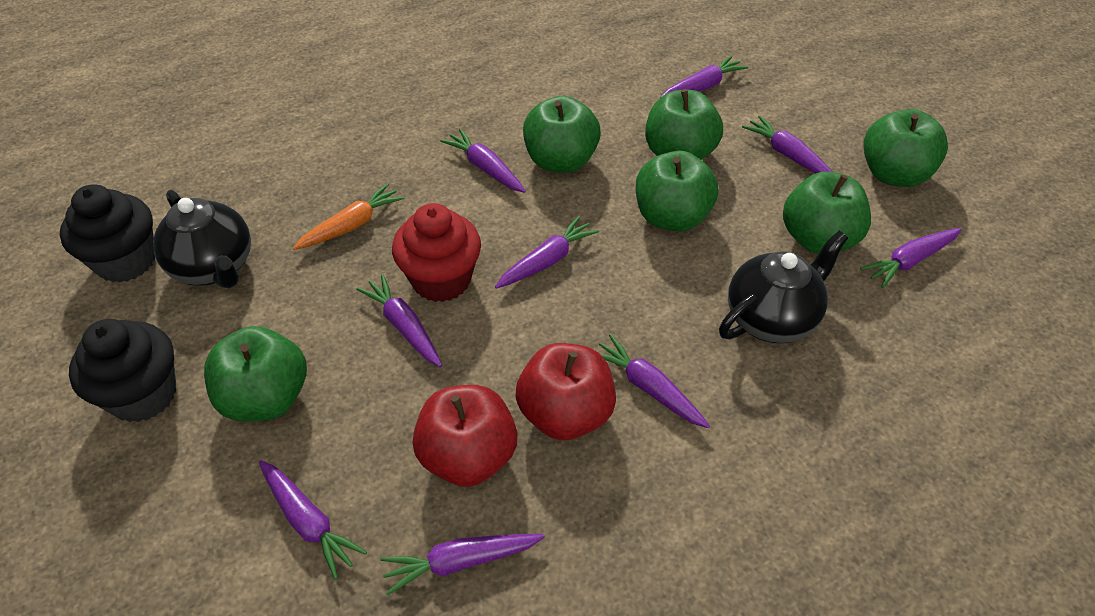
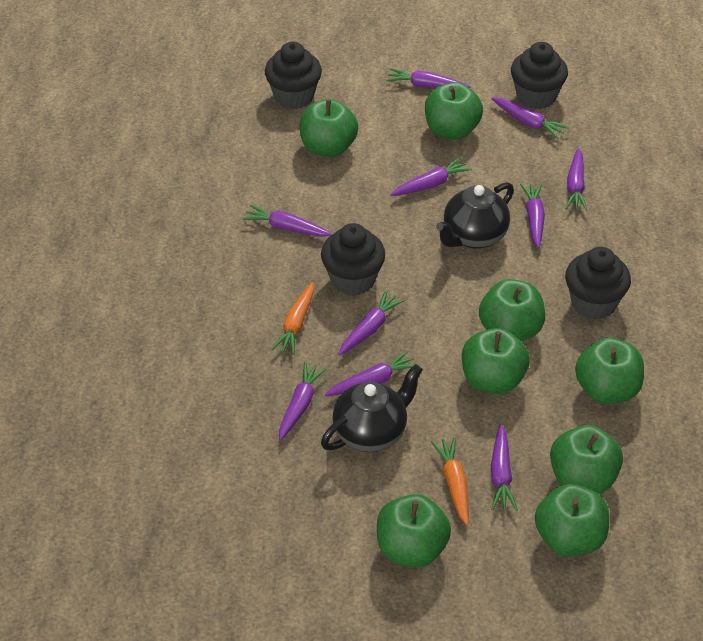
black cupcake: [60,184,155,283] [69,319,176,422] = 2 -> [265,42,322,109] [321,223,385,296] [511,42,568,109] [565,247,631,320] = 4
green apple: [204,326,307,422] [523,96,601,173] [636,151,718,232] [645,89,723,160] [783,171,871,254] [863,109,948,187] = 6 -> [299,99,358,157] [377,494,451,568] [425,82,483,140] [462,328,530,394] [479,279,545,341] [535,484,609,556] [550,425,623,494] [575,337,644,404] = 8
orange carrot: [293,183,404,250] = 1 -> [271,282,314,355] [431,437,469,526] = 2
purple carrot: [259,460,367,579] [356,274,442,367] [380,534,545,595] [440,128,526,193] [495,216,599,289] [599,334,710,428] [660,55,748,98] [742,115,833,173] [860,228,962,288] = 9 -> [242,204,332,237] [279,361,327,441] [325,350,420,396] [338,290,405,356] [386,68,471,88] [391,157,472,196] [491,97,569,139] [491,424,518,511] [520,183,545,249] [565,148,587,211] = 10
red apple: [413,385,518,487] [516,343,616,440] = 2 -> none = 0
red cupcake: [392,203,481,302] = 1 -> none = 0

